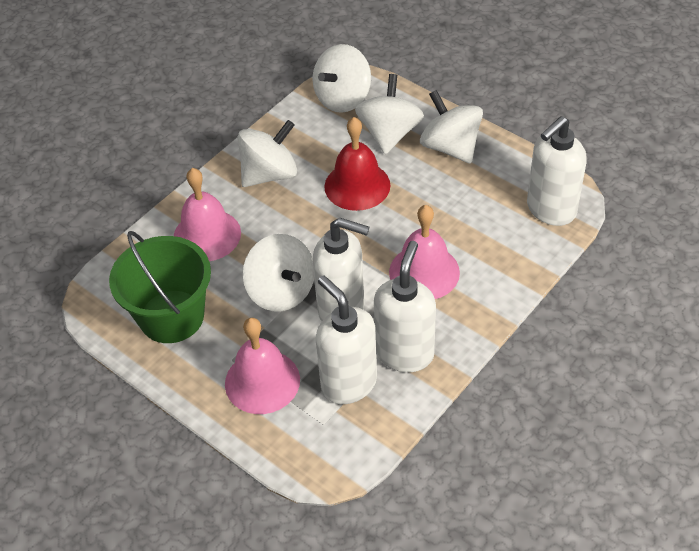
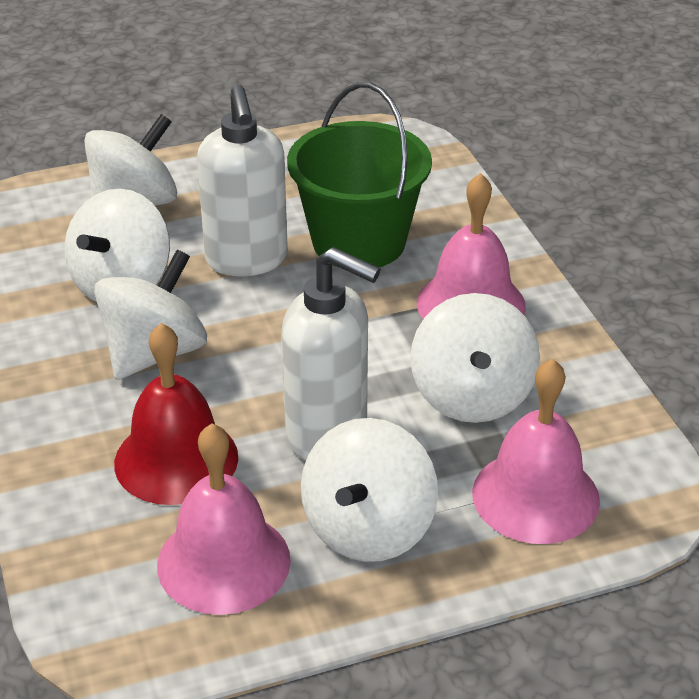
white soap dispenser: [312,218,369,321] [316,275,377,404] [374,241,436,372] [527,116,587,226] = 4 -> [197,85,288,276] [281,247,381,460] = 2

